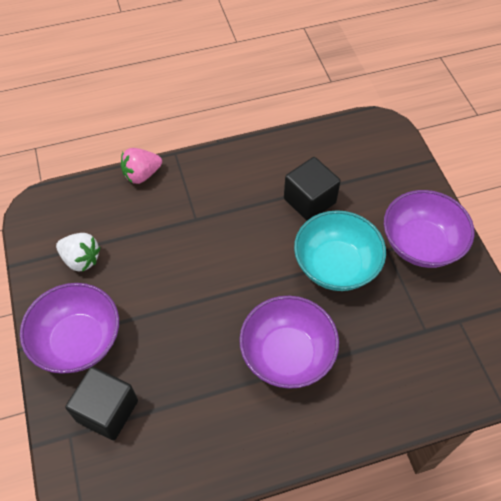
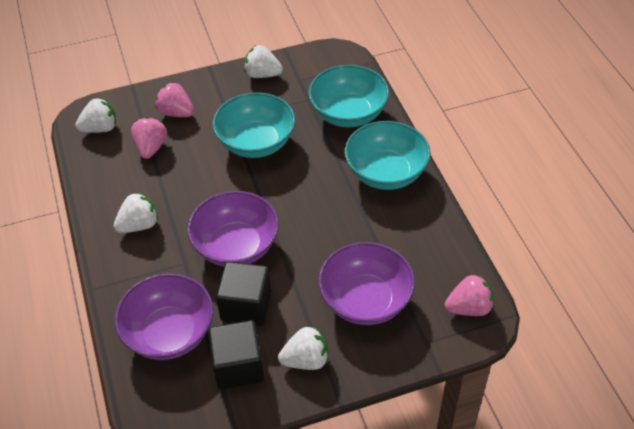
pink strawberry: [121,148,162,184] = 1 -> [131,117,167,159] [155,82,194,117] [444,274,494,316] = 3
turquoise bowl: [294,210,386,291] = 1 -> [213,92,295,158] [308,65,389,127] [344,121,431,190] = 3
white strawberry: [56,233,101,272] = 1 -> [75,98,116,133] [114,192,158,233] [244,45,283,78] [278,326,328,370] = 4

